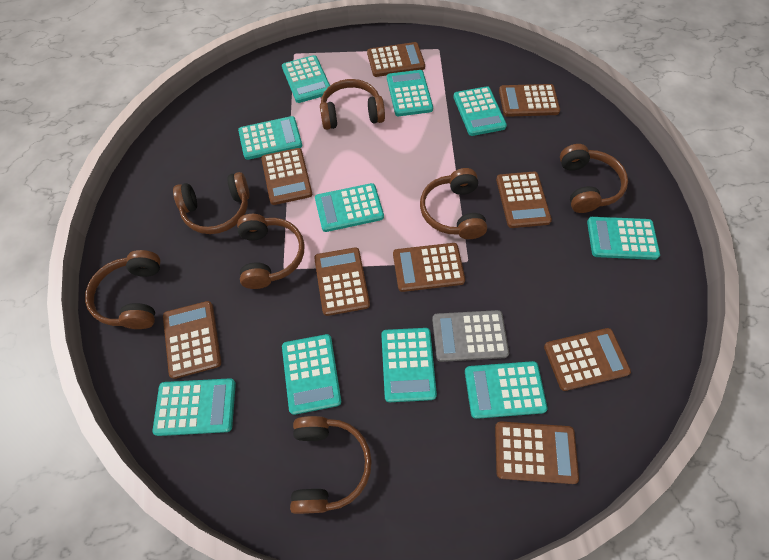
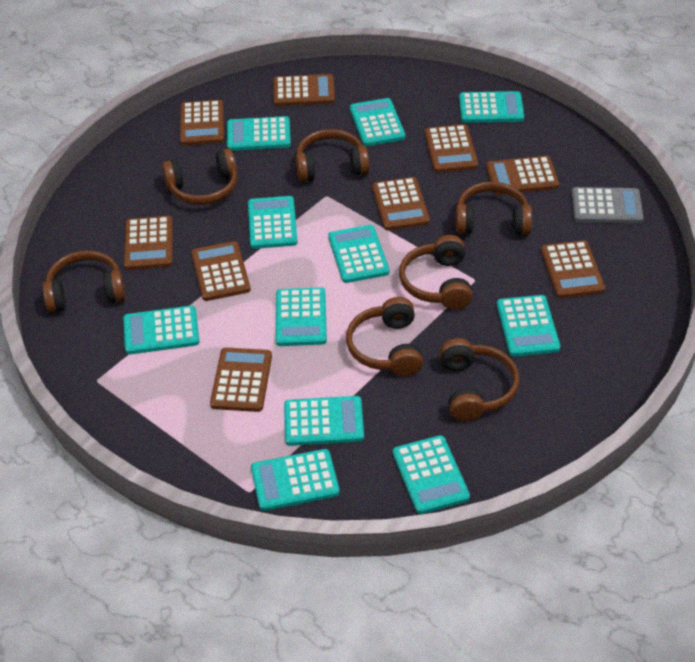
turquoise calculator: [152,378,236,436] [238,116,302,160] [282,55,330,103] [282,334,341,415] [315,183,384,232] [381,328,437,402] [387,70,433,116] [453,86,507,136] [465,361,547,419] [587,217,660,260] = 10 -> [123,306,199,355] [227,116,291,151] [248,196,298,249] [251,449,340,511] [276,287,327,346] [284,396,364,446] [328,225,389,283] [350,98,405,146] [393,435,470,514] [459,91,524,123] [497,295,560,357] = 11

